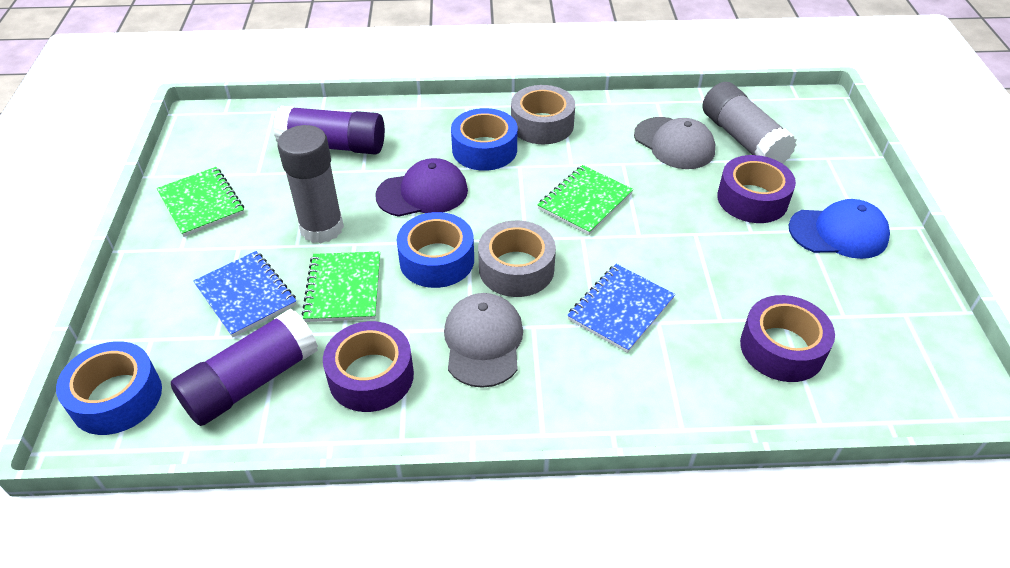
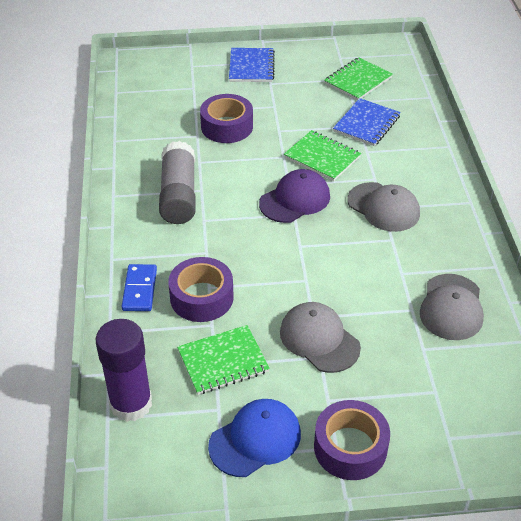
blue domino: none = 0 -> [122,264,157,311] = 1
blue tape: [56,341,162,435] [397,212,474,288] [451,108,517,171] = 3 -> none = 0
grey cap: [444,293,523,388] [634,117,715,169] = 2 -> [280,302,361,373] [347,182,420,232] [420,274,484,340] = 3
grey glue stick: [277,125,344,243] [702,82,797,164] = 2 -> [159,141,196,224] = 1
grey tape: [478,220,556,297] [511,85,575,144] = 2 -> none = 0
purple glue stick: [171,309,318,426] [274,106,385,155] = 2 -> [96,319,152,422] = 1

